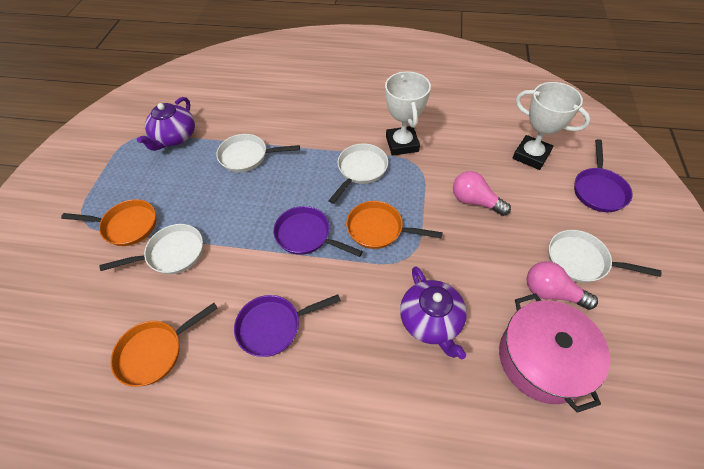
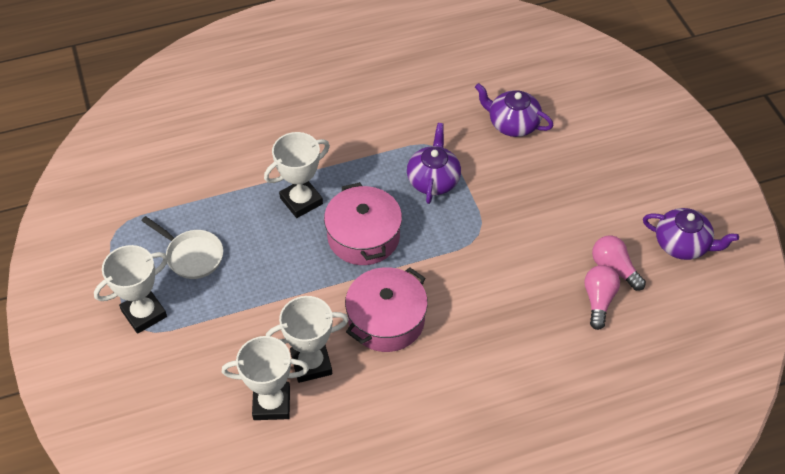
orange pan: [61,199,156,246] [110,303,217,387] [346,201,443,249] = 3 -> none = 0
pink pot: [499,293,610,413] = 1 -> [324,182,402,265] [345,267,428,352] = 2
purple pan: [234,294,341,357] [273,206,363,257] [574,139,633,212] = 3 -> none = 0
purple teapot: [137,97,195,151] [400,266,467,359] = 2 -> [407,123,461,204] [475,83,554,137] [643,208,739,260] = 3
white pan: [100,224,203,274] [216,134,300,172] [328,143,388,204] [549,230,662,283] = 4 -> [141,216,223,279] = 1
white trophy: [385,71,431,156] [513,82,591,170] = 2 -> [94,245,168,334] [222,336,309,420] [264,132,330,218] [266,296,349,383] = 4

